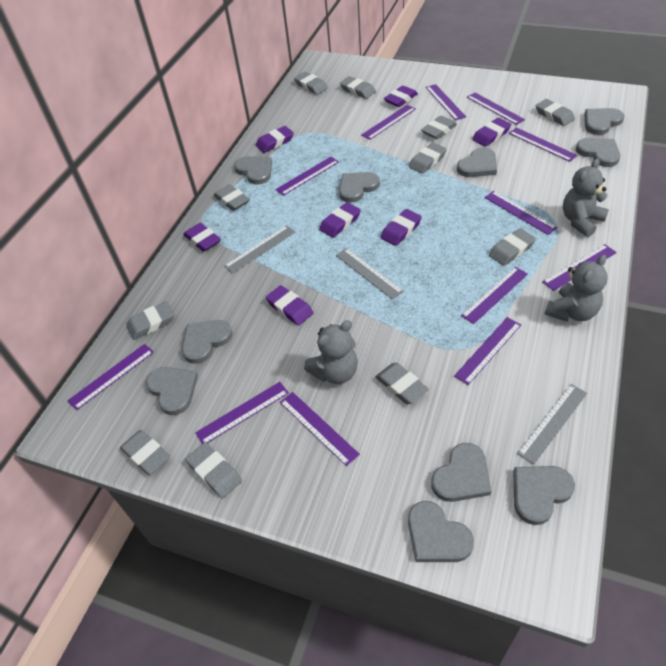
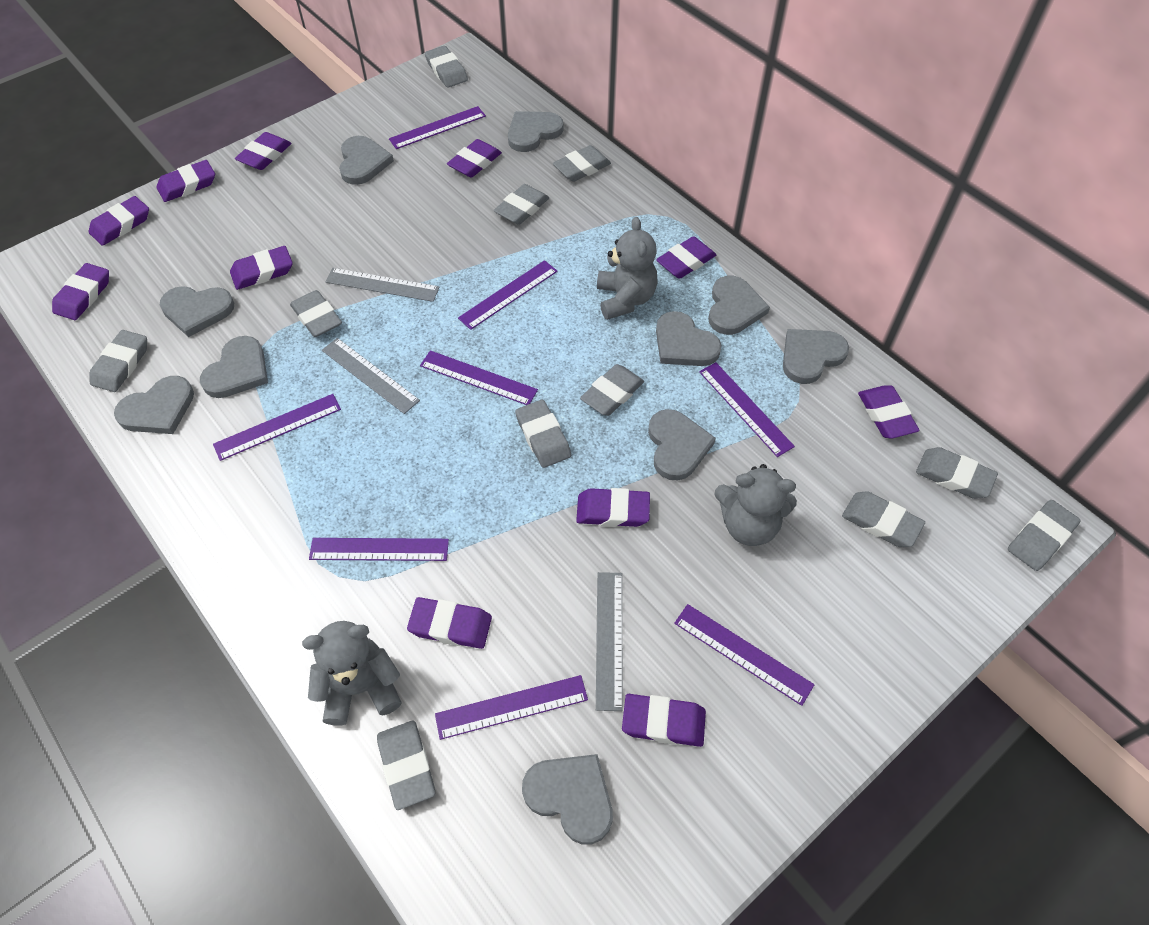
purple eraser: [183,223,221,252] [256,126,294,153] [266,285,314,326] [319,202,361,238] [381,209,422,246] [384,85,418,107] [472,118,511,147] = 7 -> [52,263,109,320] [89,196,149,246] [157,160,215,202] [230,246,293,290] [235,132,291,170] [407,597,492,649] [447,139,502,178] [576,488,650,527] [622,694,706,747] [656,236,716,279] [858,385,920,439] = 11
purple ruler: [67,344,154,410] [195,382,289,444] [275,157,339,196] [280,392,360,466] [361,105,416,140] [426,84,466,120] [454,317,521,385] [461,267,528,324] [467,93,525,125] [485,191,557,235] [509,127,577,162] [542,244,617,291] = 12 -> [213,394,341,461] [309,538,449,561] [389,106,486,149] [420,350,538,405] [435,675,588,740] [458,260,558,330] [674,604,815,706] [699,362,795,457] = 8

